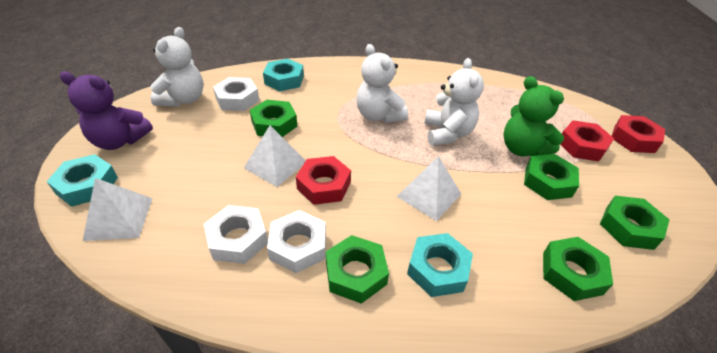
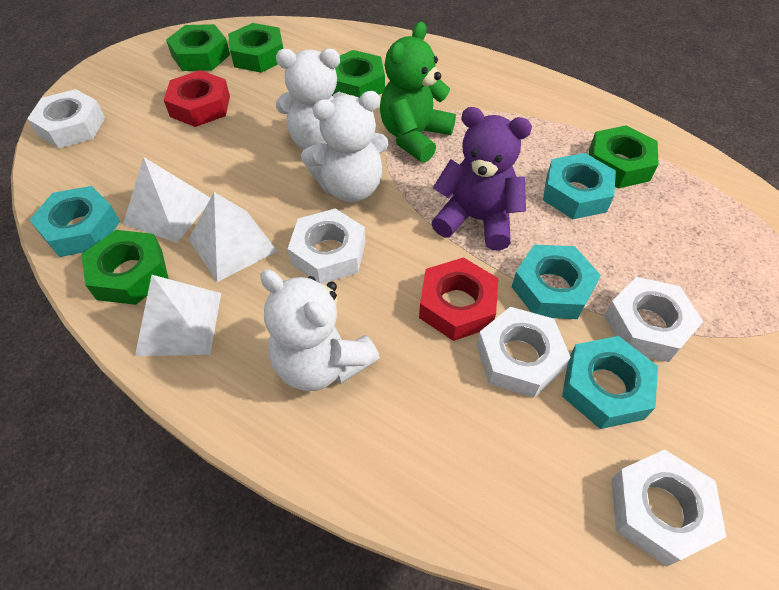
red nut: [296,156,351,205] [560,120,614,162] [612,115,665,153] = 3 -> [164,70,230,127] [419,257,499,341] = 2
turquoise nut: [47,154,118,207] [263,59,304,91] [407,233,473,297] = 3 -> [30,186,120,257] [512,245,601,319] [543,153,616,219] [562,336,658,429] = 4
white nut: [204,205,268,264] [213,77,259,111] [267,210,326,273] = 3 -> [27,89,105,148] [288,209,366,284] [476,307,571,398] [604,277,704,362] [611,449,726,566] = 5

